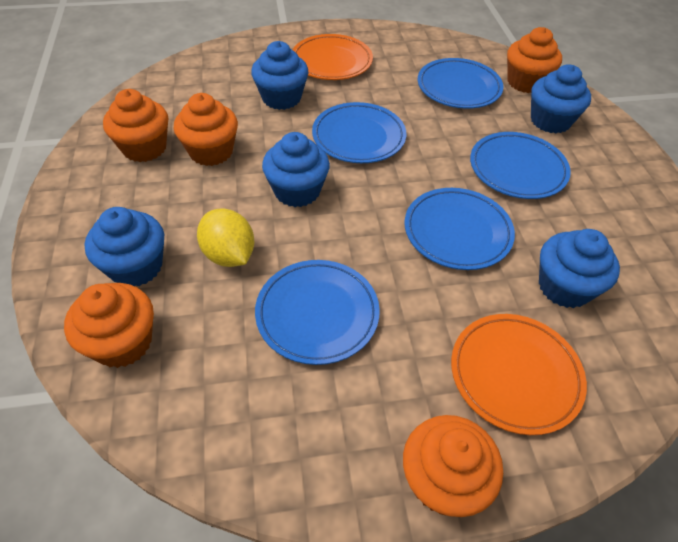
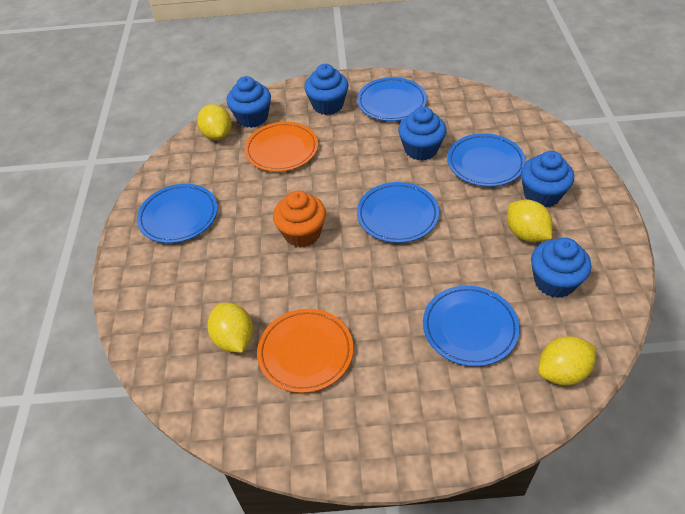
orange cupcake: [64,283,154,368] [103,89,168,162] [174,93,238,166] [403,415,503,517] [507,27,562,93] = 5 -> [273,190,326,247] = 1
yellow lemon: [197,209,255,267] = 1 -> [197,104,232,140] [207,303,253,353] [507,200,553,242] [538,336,596,385] = 4

